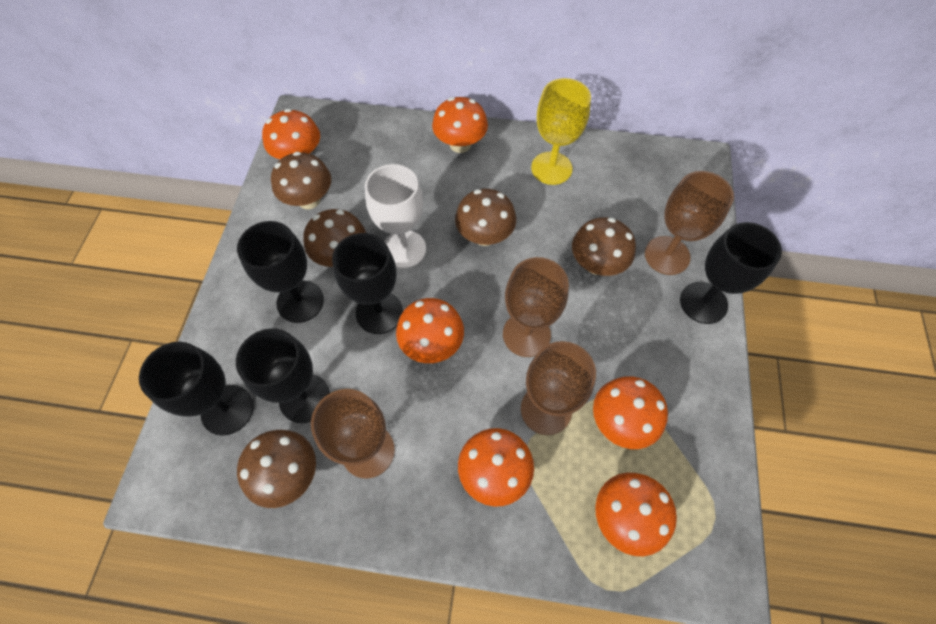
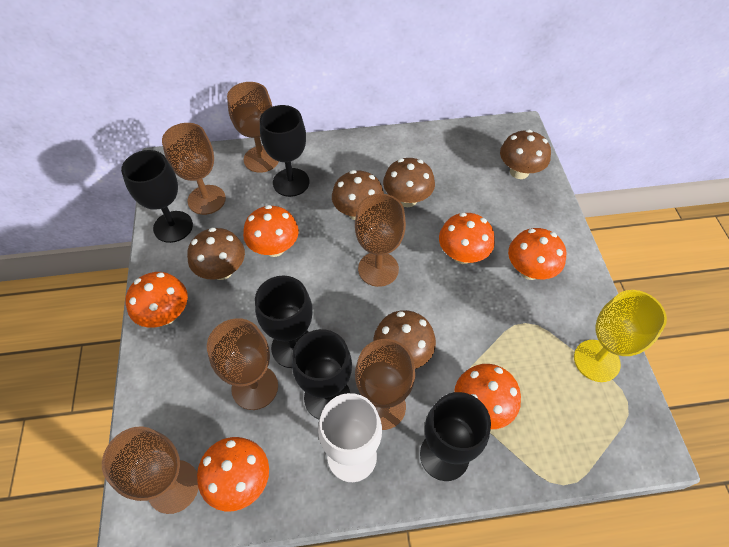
brown goblet: [311,389,395,479] [503,257,569,357] [521,341,596,435] [645,171,734,275] = 4 -> [102,426,199,514] [162,123,226,215] [207,318,278,410] [227,82,279,173] [355,194,406,287] [355,339,415,430] = 6

